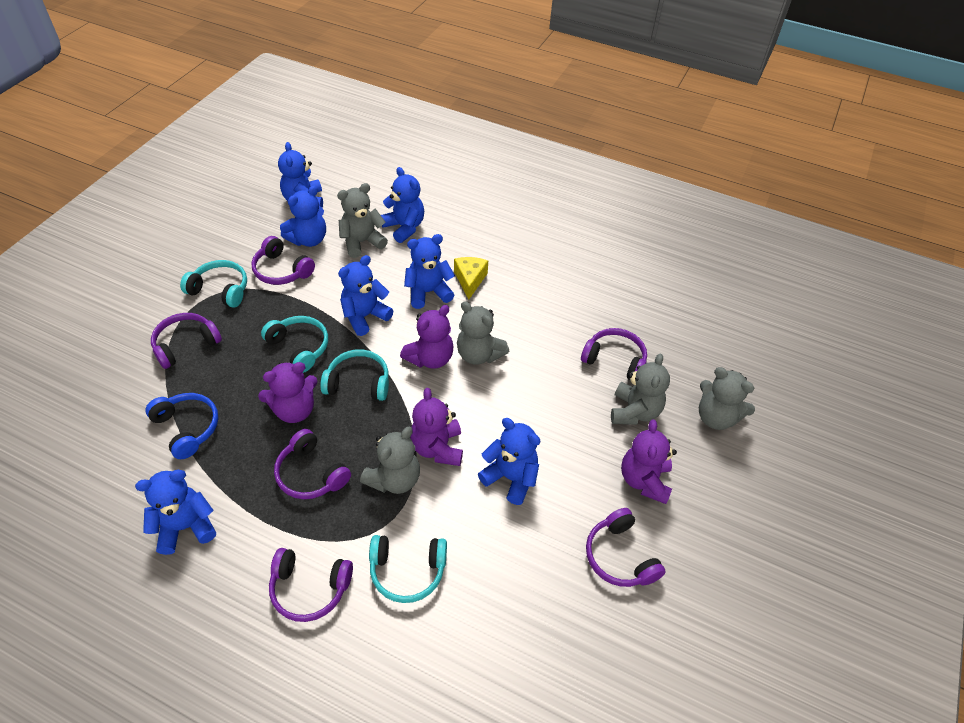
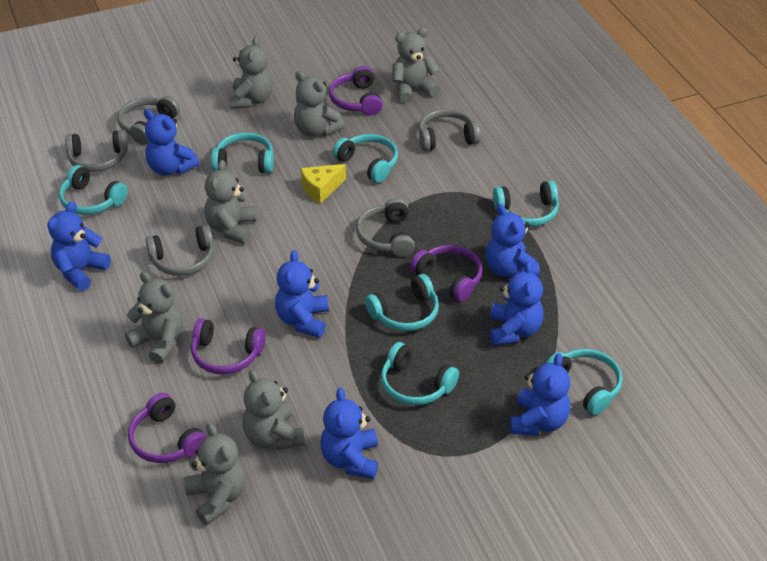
blue headphones: [145,393,218,459] = 1 -> none = 0
grey headphones: none = 0 -> [65,130,128,172] [118,96,180,145] [145,225,214,276] [356,198,415,257] [419,109,481,151] = 5
grey teddy bear: [337,183,388,258] [360,427,420,494] [457,301,509,365] [611,354,670,425] [699,367,755,430] = 5 -> [125,272,183,364] [184,423,246,525] [204,160,256,244] [229,36,273,109] [242,370,305,450] [294,71,344,137] [392,27,440,103] = 7
purple headphones: [151,313,222,369] [251,236,315,285] [269,548,353,622] [274,429,351,499] [581,328,647,380] [586,508,666,587] = 6 -> [128,393,207,463] [191,318,266,374] [329,66,383,115] [410,245,482,302] = 4
purple teddy bear: [258,362,318,423] [400,305,453,368] [410,388,463,466] [621,419,677,504] = 4 -> none = 0
turquoise headphones: [180,260,247,308] [261,316,328,373] [320,349,389,401] [369,535,447,603] = 4 -> [59,165,128,215] [211,132,274,173] [332,134,398,183] [365,274,439,331] [381,342,459,405] [493,181,559,227] [546,349,622,415] = 7

